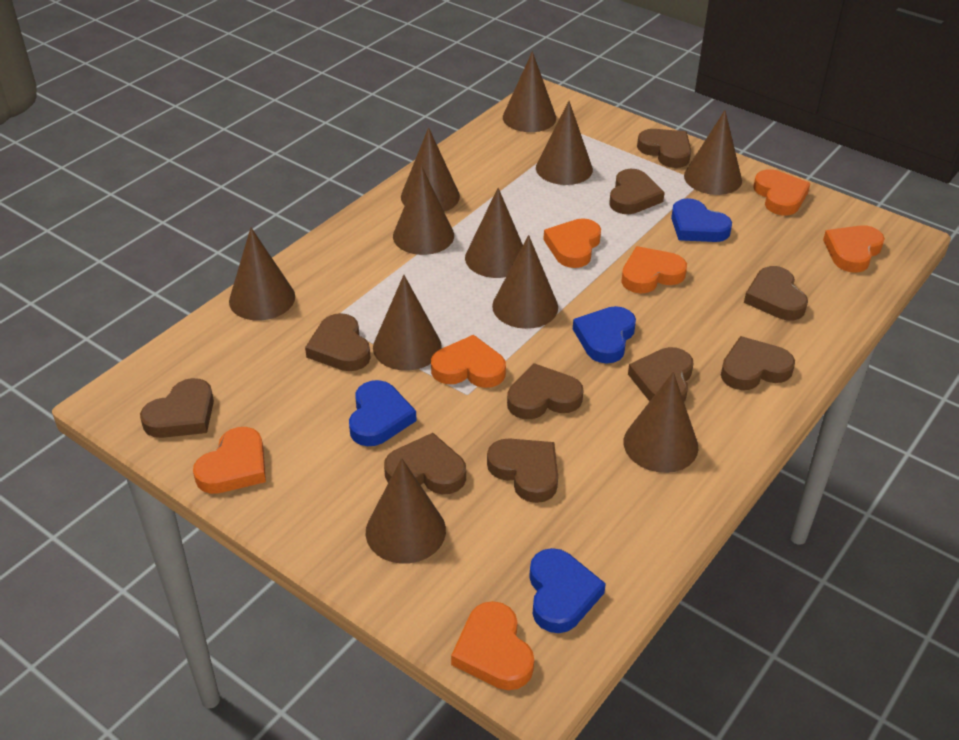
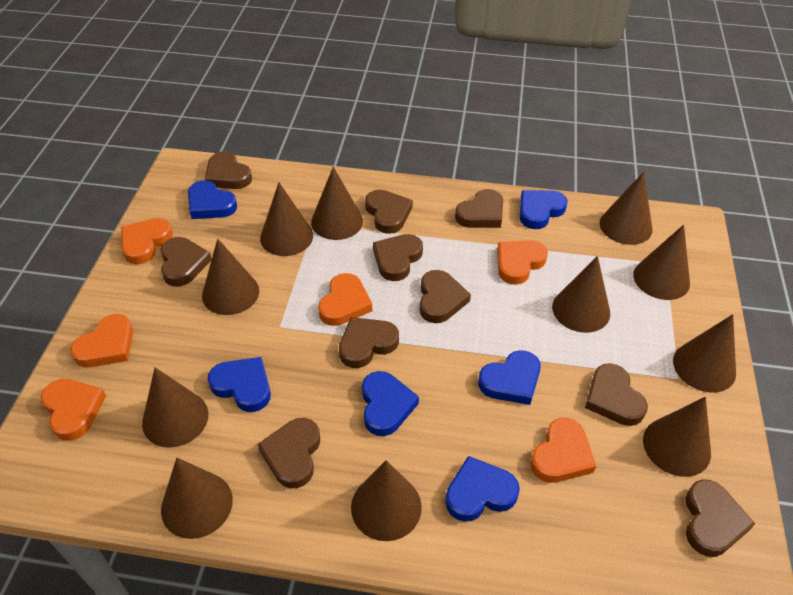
blue heart: [349,380,417,446] [529,548,606,633] [573,306,636,364] [671,198,732,242] = 4 -> [188,180,237,219] [208,357,271,412] [362,371,419,436] [445,456,520,521] [478,350,541,405] [520,190,568,229] = 6
orange heart: [193,427,266,494] [431,335,506,388] [451,601,534,690] [543,218,601,268] [621,246,687,293] [753,169,810,215] [823,225,885,273] = 7 -> [41,379,106,441] [70,314,133,367] [121,218,173,264] [318,273,372,326] [497,240,548,285] [530,418,596,483] = 6

